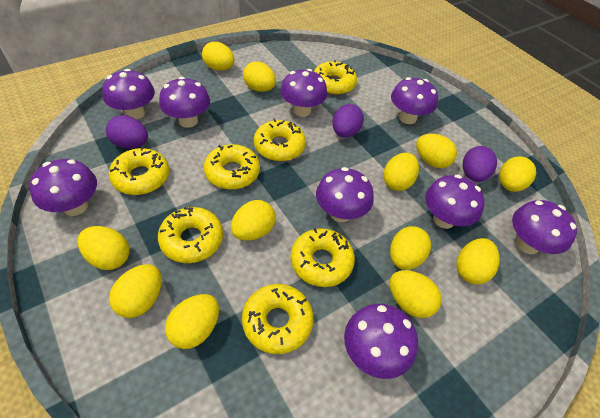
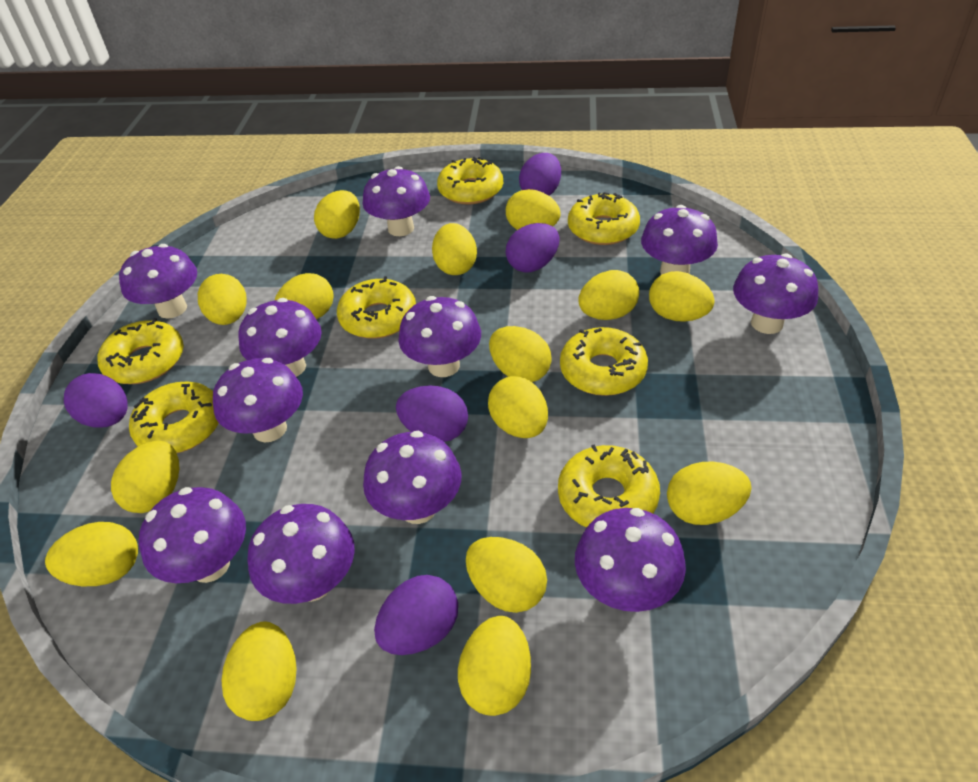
purple egg: [106,115,148,149] [333,104,364,137] [463,146,497,182] = 3 -> [64,373,128,428] [374,575,458,655] [396,385,468,442] [506,223,560,273] [519,153,561,196] = 5
purple mushroom: [29,159,97,216] [102,69,155,119] [159,77,210,128] [280,69,327,117] [316,167,374,222] [344,304,418,379] [391,77,438,124] [425,175,485,229] [512,200,577,254] = 9 -> [119,244,197,319] [139,487,246,583] [213,358,303,442] [238,298,322,377] [247,504,355,604] [363,166,430,236] [363,431,462,524] [398,296,481,377] [575,508,686,612] [641,205,718,275] [733,254,818,334] = 11
yellow egg: [78,226,130,270] [109,264,162,318] [165,294,219,349] [202,42,234,71] [231,200,276,241] [243,61,276,92] [383,153,419,191] [389,270,442,318] [390,226,431,270] [416,134,457,168] [456,238,500,285] [499,156,536,192] = 12 -> [45,522,138,586] [111,441,179,513] [198,274,247,325] [221,622,297,721] [274,273,334,319] [314,190,360,239] [432,223,477,275] [458,616,531,716] [466,537,547,613] [488,376,548,438] [489,326,552,382] [506,189,561,230] [578,270,639,320] [649,271,715,322] [667,462,751,525] = 15

